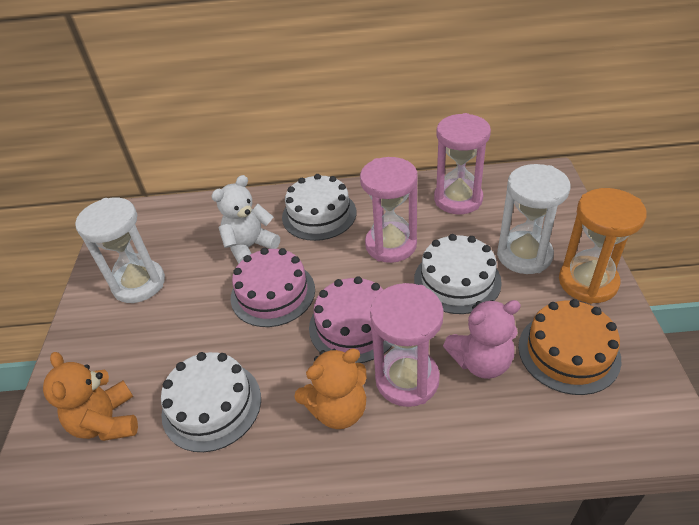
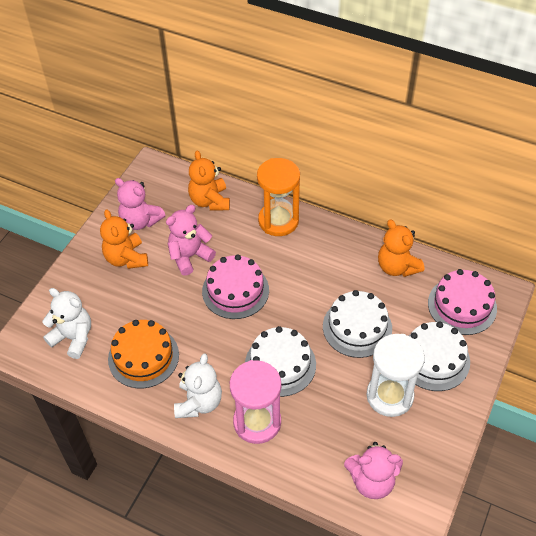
orange teddy bear: [43,352,138,441] [294,348,366,429] = 2 -> [100,209,148,269] [188,150,230,210] [378,219,424,277] = 3
pink hourglass: [360,157,418,263] [370,283,444,407] [434,113,491,214] = 3 -> [230,360,281,444] = 1
pink teddy bear: [443,300,521,379] = 1 -> [115,178,165,230] [166,205,216,276] [344,442,403,499] = 3
white hourglass: [75,198,165,303] [497,164,570,274] = 2 -> [367,334,425,417] = 1
white teddy bear: [211,175,280,264] = 1 -> [42,288,91,359] [174,353,222,418] = 2

